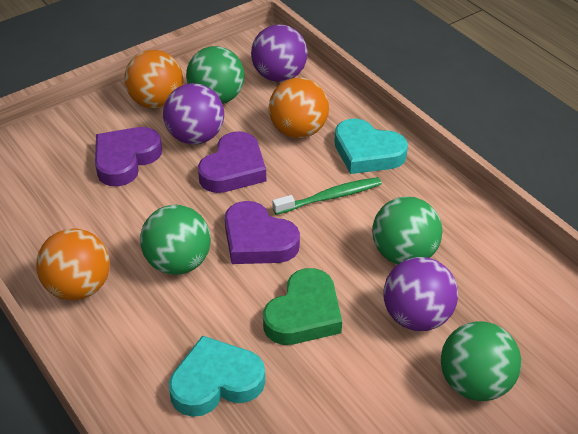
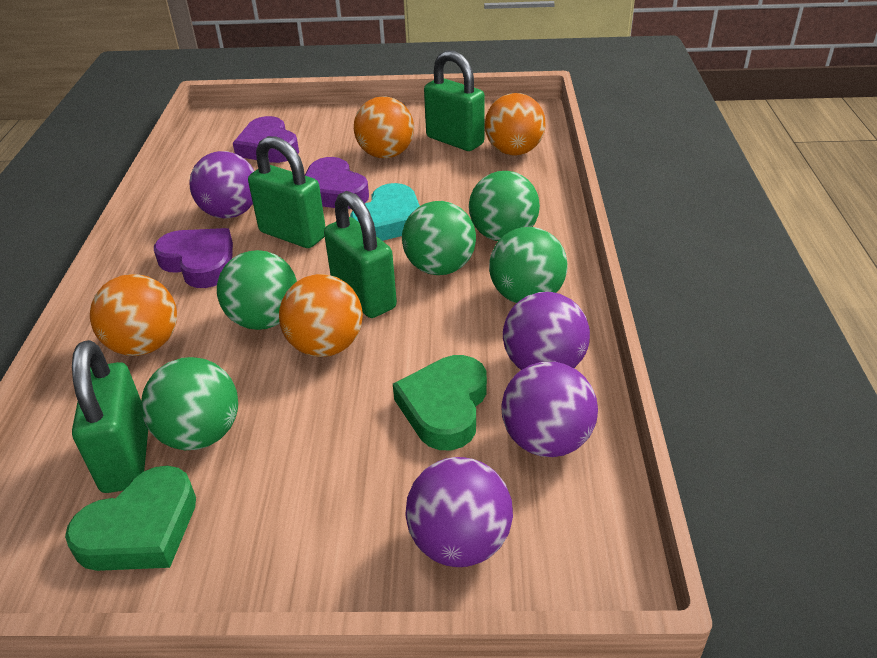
green ball: [140,205,211,275] [186,46,245,104] [372,196,442,264] [441,321,521,401] = 4 -> [141,357,238,450] [217,250,297,330] [402,201,476,275] [469,171,540,241] [489,227,568,303] = 5
green heart: [263,268,342,345] = 1 -> [65,466,196,571] [393,355,487,450] = 2
green padlock: none = 0 -> [72,340,148,493] [248,136,326,248] [324,191,397,318] [424,50,485,151] = 4
green toothbrush: [272,177,382,215] = 1 -> none = 0
orange ball: [36,228,110,301] [124,50,183,109] [269,77,329,138] = 3 -> [90,274,177,356] [279,274,363,357] [354,96,414,159] [485,93,545,156] = 4
purple ball: [163,83,224,145] [251,25,308,82] [383,257,458,331] = 3 -> [190,151,254,219] [405,457,513,567] [501,361,598,457] [503,292,590,370] = 4
turquoise heart: [169,335,265,417] [334,118,408,174] = 2 -> [350,183,420,241] = 1

